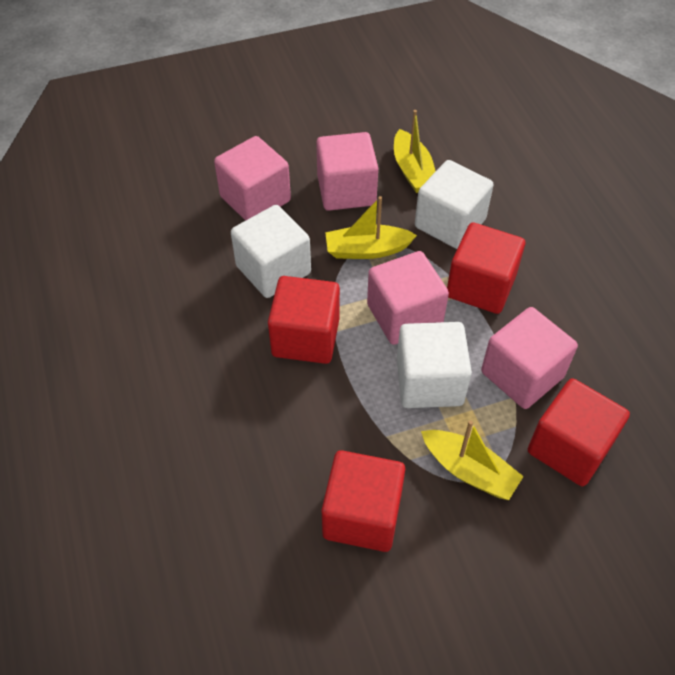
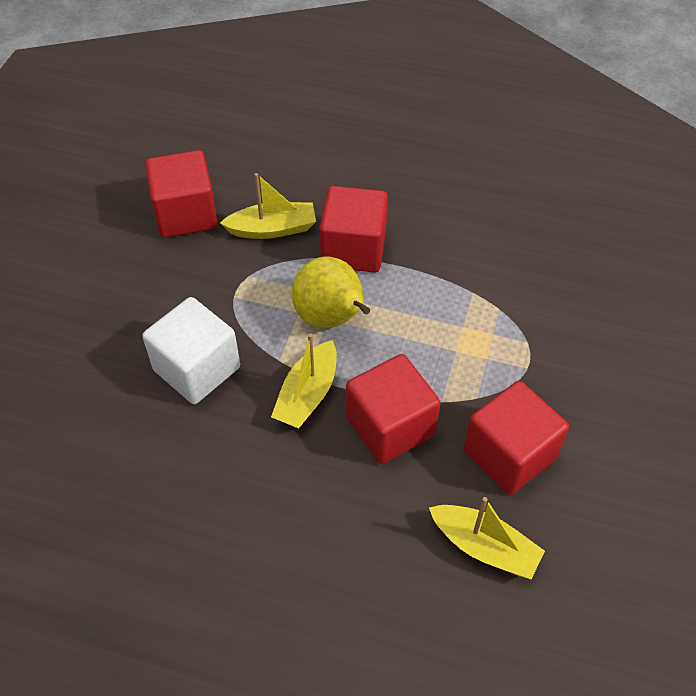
pink cube: [214,136,291,221] [316,132,378,211] [367,251,449,345] [481,307,578,409] = 4 -> none = 0
white cube: [231,205,311,298] [397,322,472,408] [415,160,494,249] = 3 -> [142,297,240,404] = 1
yellow pear: none = 0 -> [292,257,370,328] = 1

